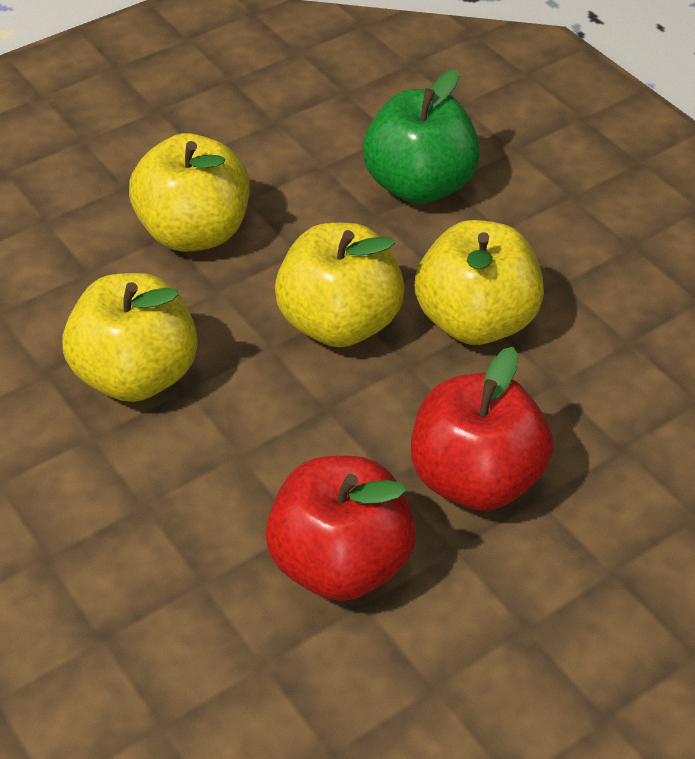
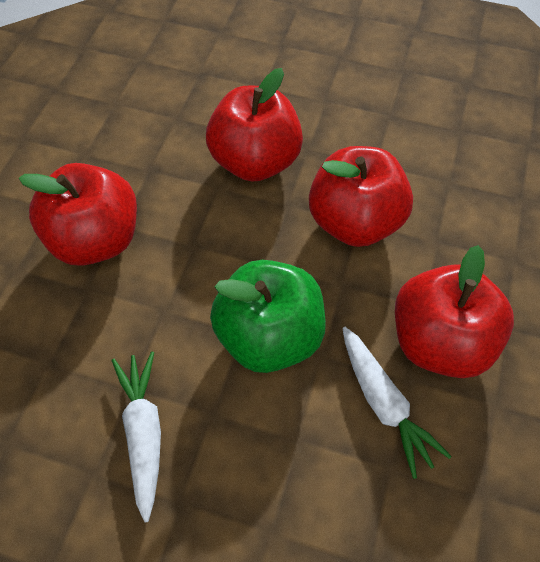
red apple: [265,456,416,601] [411,347,554,511] = 2 -> [19,163,137,266] [206,68,303,182] [309,146,413,247] [395,245,514,378] = 4
white carrot: none = 0 -> [111,351,161,522] [342,327,452,479] = 2
yellow apple: [62,273,198,402] [129,133,249,252] [275,223,405,347] [415,220,544,345] = 4 -> none = 0

